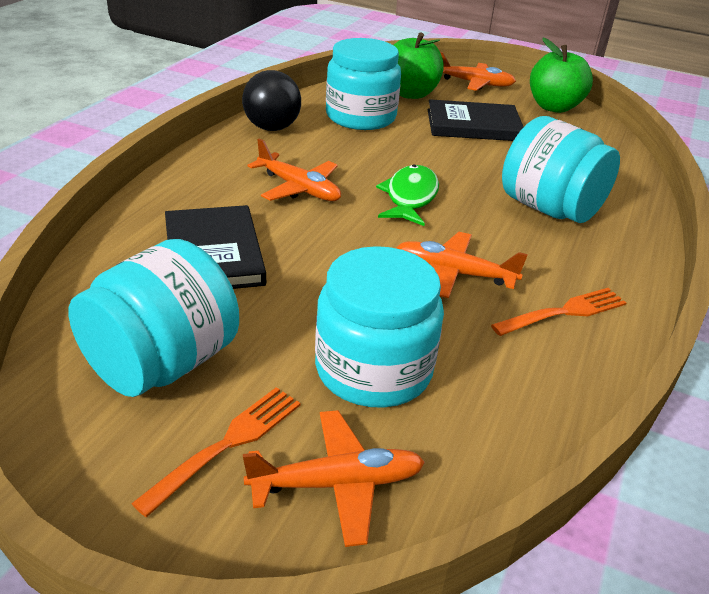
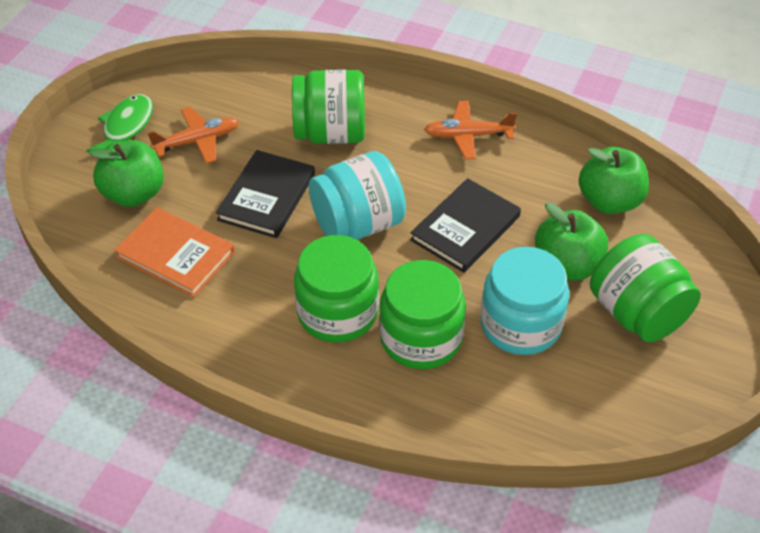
black ball: [242,70,301,131] = 1 -> none = 0
green apple: [394,32,444,99] [530,37,593,113] = 2 -> [89,140,164,207] [535,202,608,281] [579,147,649,214] = 3
green jar: none = 0 -> [292,69,365,144] [294,235,379,343] [379,260,466,369] [590,234,701,342] = 4
orange book: none = 0 -> [114,207,235,298] = 1
orange fork: [131,387,301,517] [491,288,626,336] = 2 -> none = 0
orange plane: [243,410,425,547] [247,138,341,201] [396,232,528,298] [440,52,516,91] = 4 -> [148,107,239,163] [424,101,517,159] = 2
turquoise jar: [69,239,239,397] [315,246,444,408] [326,38,401,130] [502,116,620,223] = 4 -> [309,151,406,240] [480,247,569,355] = 2

